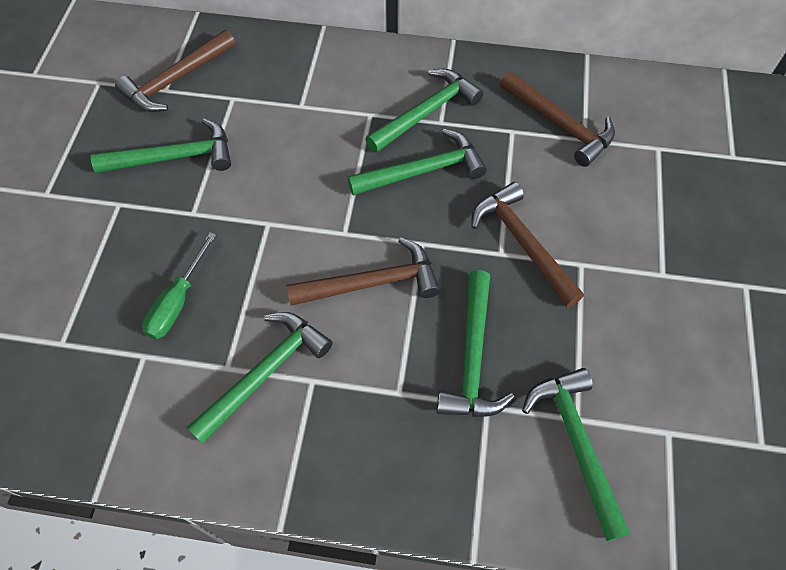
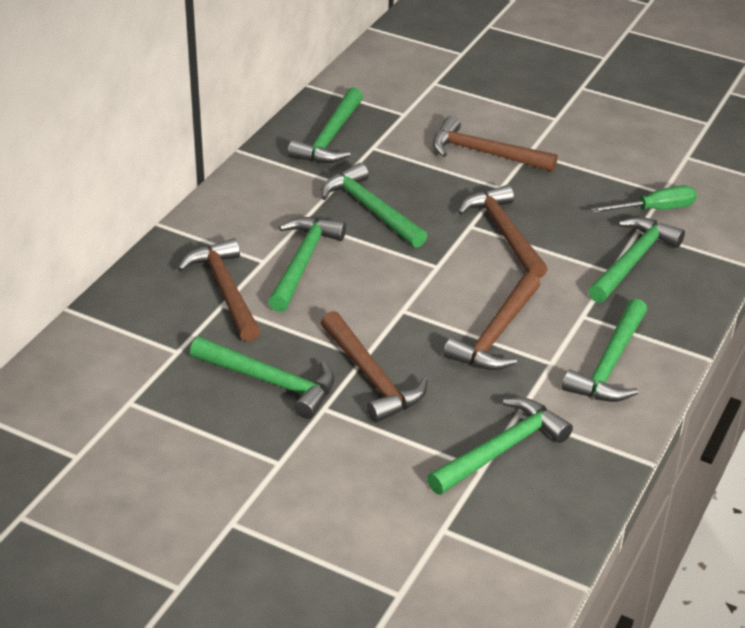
brown hammer: [115,30,235,112] [287,237,440,306] [471,182,584,307] [500,71,615,167] = 4 -> [178,238,260,342] [321,311,428,423] [433,116,558,172] [443,272,540,370] [458,185,547,278] = 5
green hammer: [91,119,231,173] [186,312,333,444] [347,129,487,196] [365,69,483,153] [437,270,514,417] [522,368,630,541] = 6 -> [190,337,335,419] [268,217,346,312] [288,87,363,163] [321,163,427,248] [427,398,573,495] [562,298,647,402] [588,217,685,303] = 7

